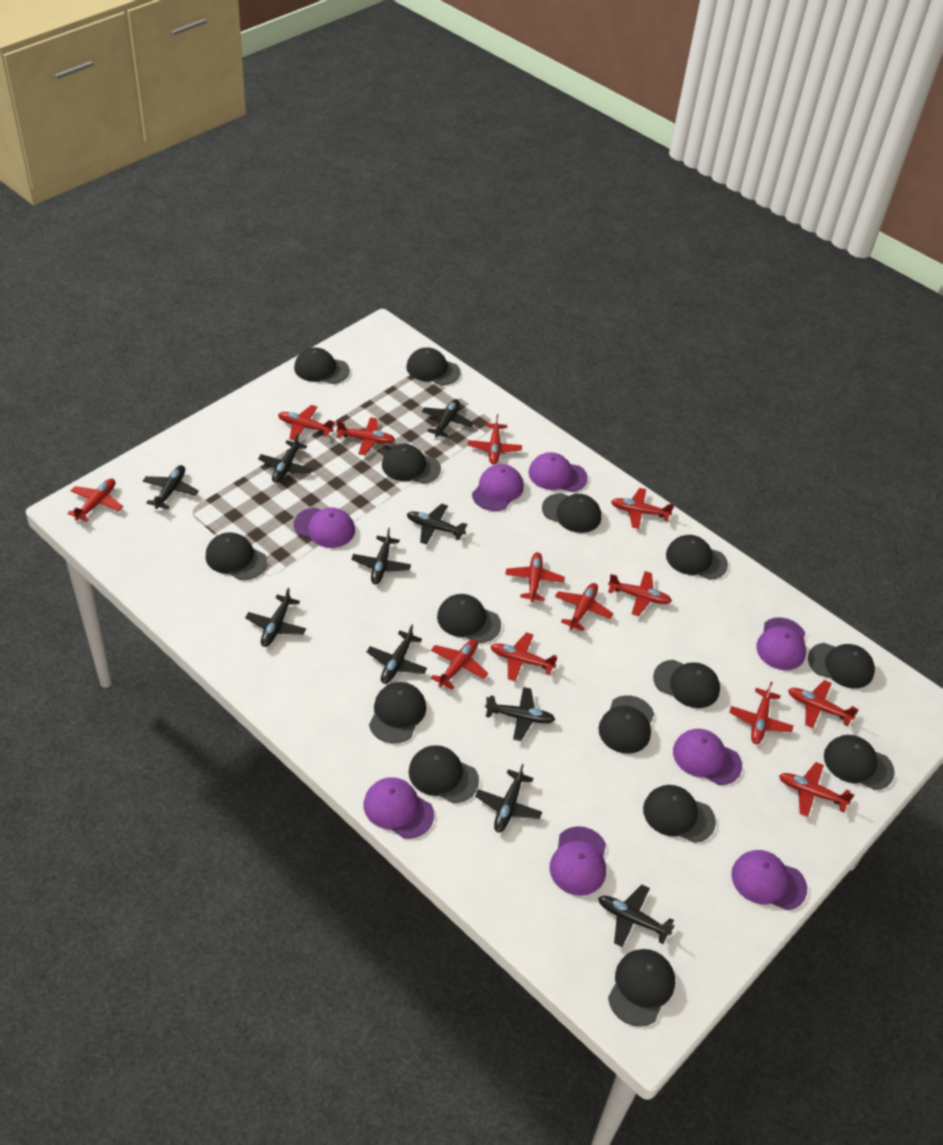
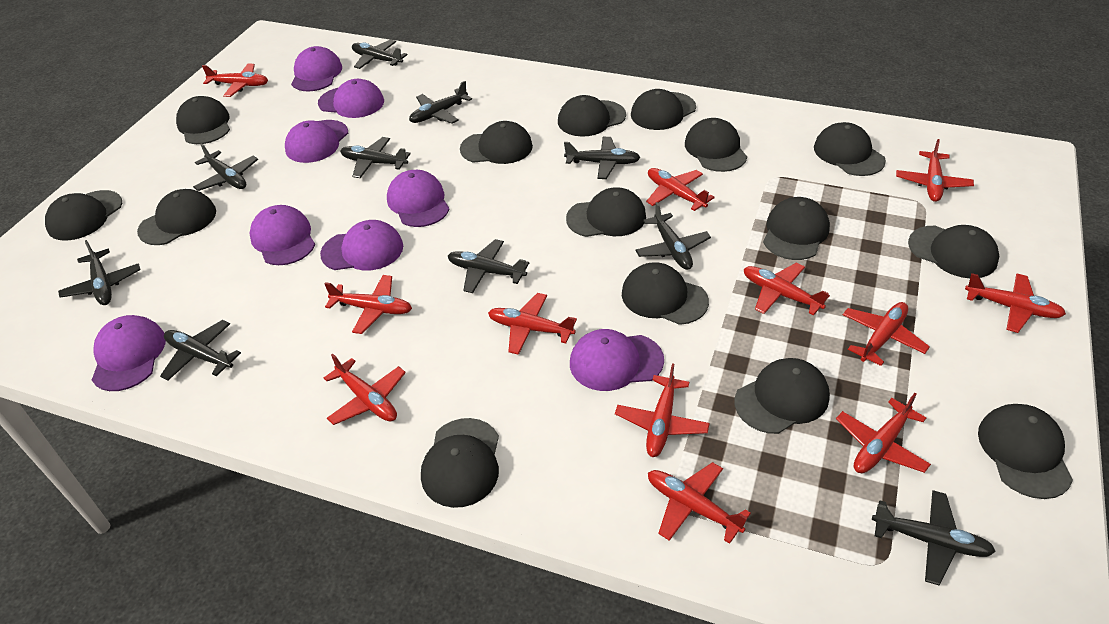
red plane: [68,479,123,522] [278,405,335,440] [336,417,395,455] [431,639,488,690] [468,414,522,465] [490,632,558,681] [505,552,565,602] [555,583,613,631] [608,571,672,616] [611,488,674,529] [729,682,793,744] [779,762,854,817] [788,680,858,728] = 13 -> [202,63,268,97] [324,275,412,334] [324,353,406,425] [488,293,577,355] [615,363,710,457] [646,168,715,211] [648,462,751,544] [744,263,830,316] [836,393,931,473] [843,302,930,366] [896,139,974,202] [965,273,1066,333] = 12

